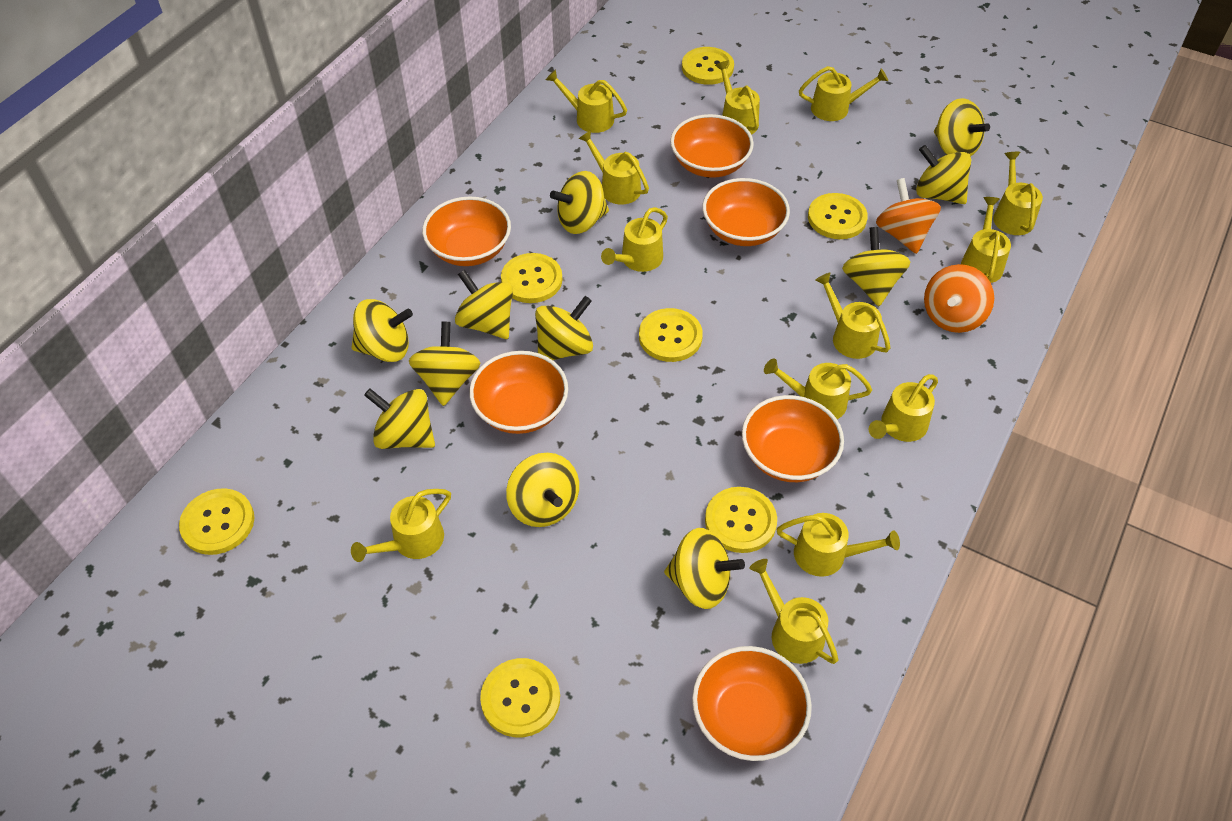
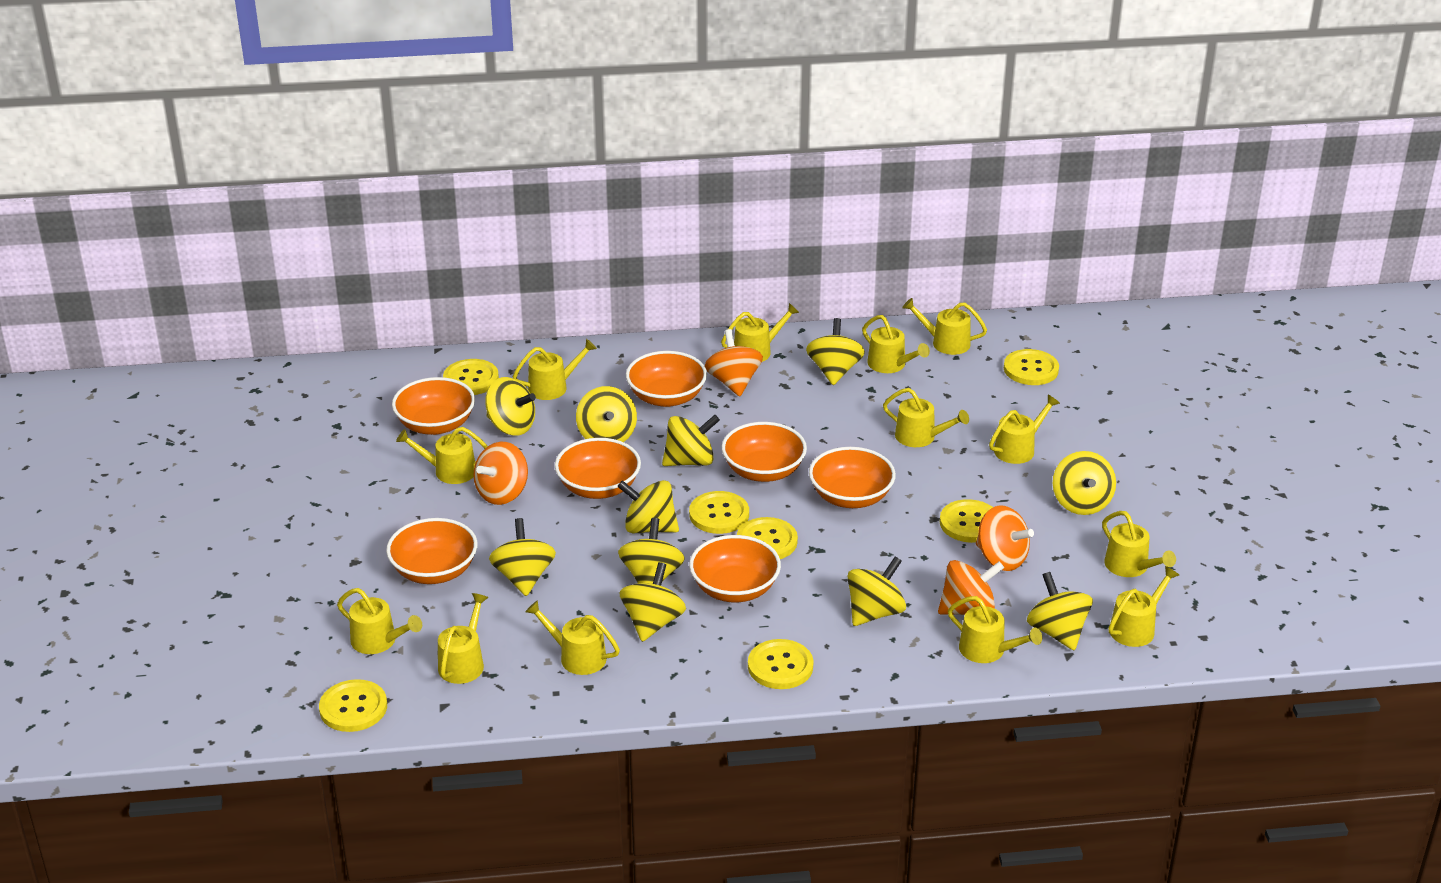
orange bowl: [422,196,511,266] [469,351,568,434] [670,114,754,178] [692,646,812,761] [702,178,790,246] [742,395,844,482] = 6 -> [386,518,478,584] [392,377,475,435] [555,438,641,499] [626,351,707,407] [689,535,781,602] [722,422,807,482] [809,447,896,508] = 7
orange spinning top: [876,178,941,254] [924,264,994,333] = 2 -> [473,442,528,505] [705,329,763,396] [938,560,1004,615] [976,505,1034,571] = 4

